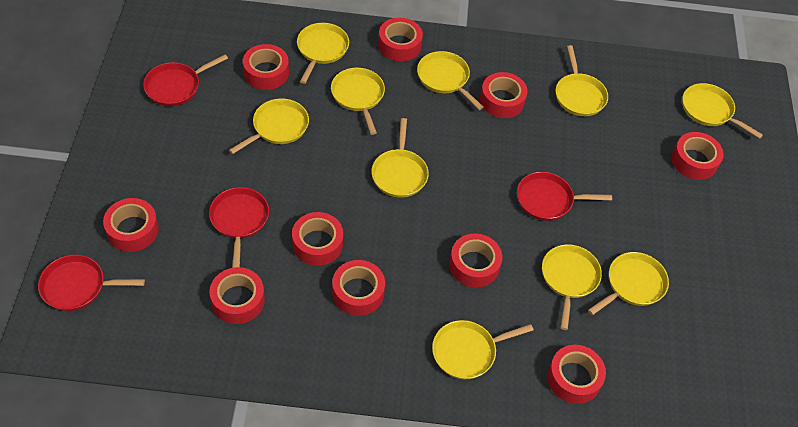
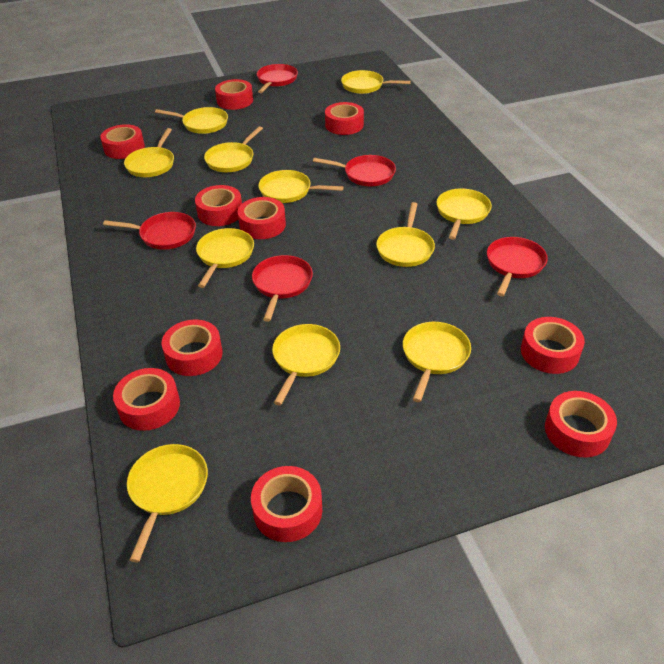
red pan: [38,255,145,311] [143,54,228,106] [209,187,269,268] [517,172,612,221] = 4 -> [103,212,196,250] [252,255,313,322] [257,64,298,93] [313,155,396,186] [487,237,548,297] = 5
yellow pan: [229,98,309,154] [297,23,349,84] [331,68,385,135] [372,118,429,198] [417,51,484,110] [432,320,534,379] [542,244,602,330] [556,45,608,116] [588,252,669,315] [683,83,763,139] = 10 -> [124,128,174,177] [127,444,208,563] [155,107,228,134] [196,228,254,288] [204,126,263,172] [258,170,344,203] [272,324,340,405] [341,70,411,94] [376,202,435,267] [403,322,471,402] [437,188,492,240] = 11

